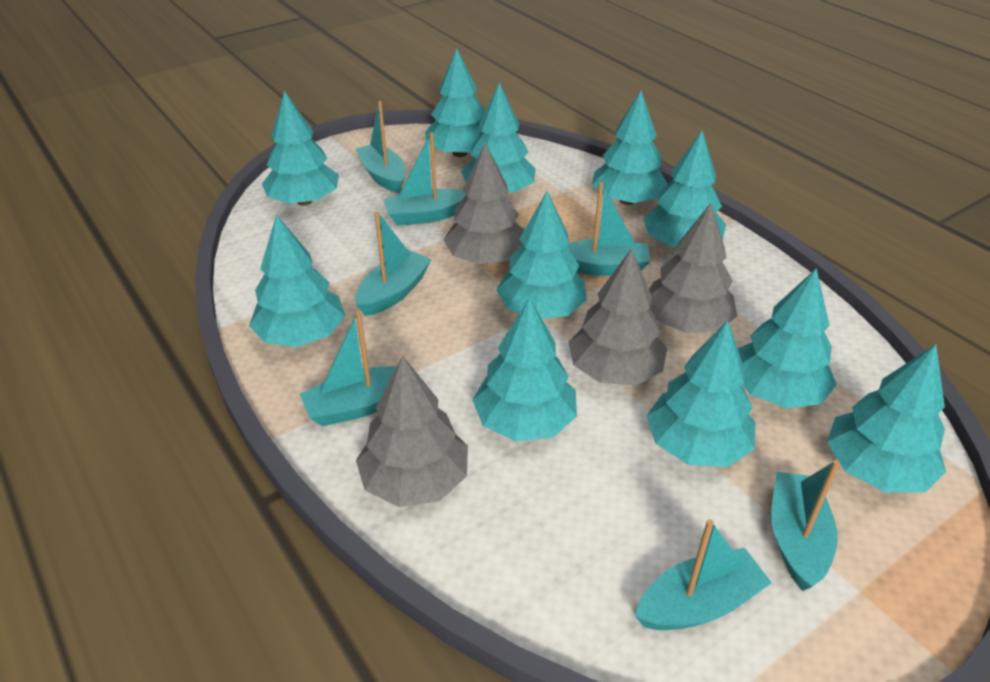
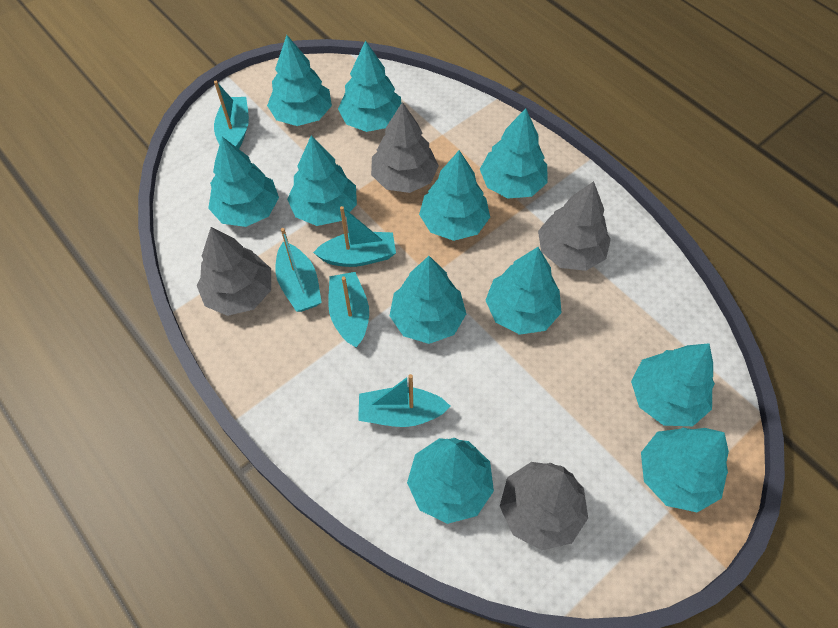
turquoise boat: [300,311,396,426] [355,212,432,316] [356,101,406,193] [383,132,466,226] [566,182,651,276] [635,519,772,630] [771,460,840,591] = 7 -> [214,81,249,149] [276,228,322,312] [313,206,396,267] [328,272,369,348] [358,374,450,427] = 5

